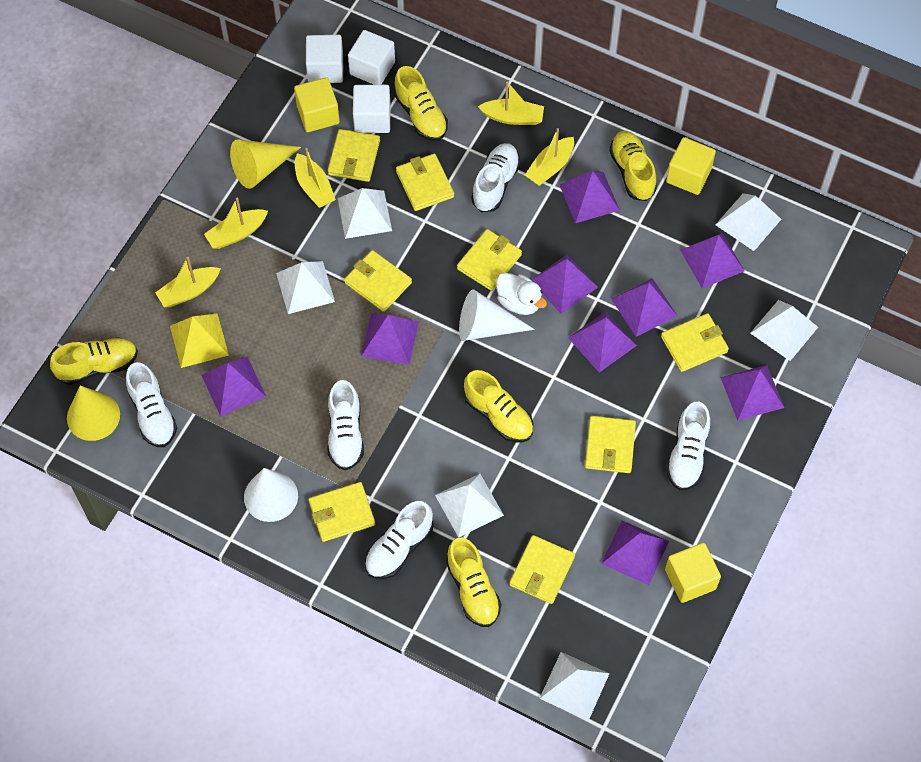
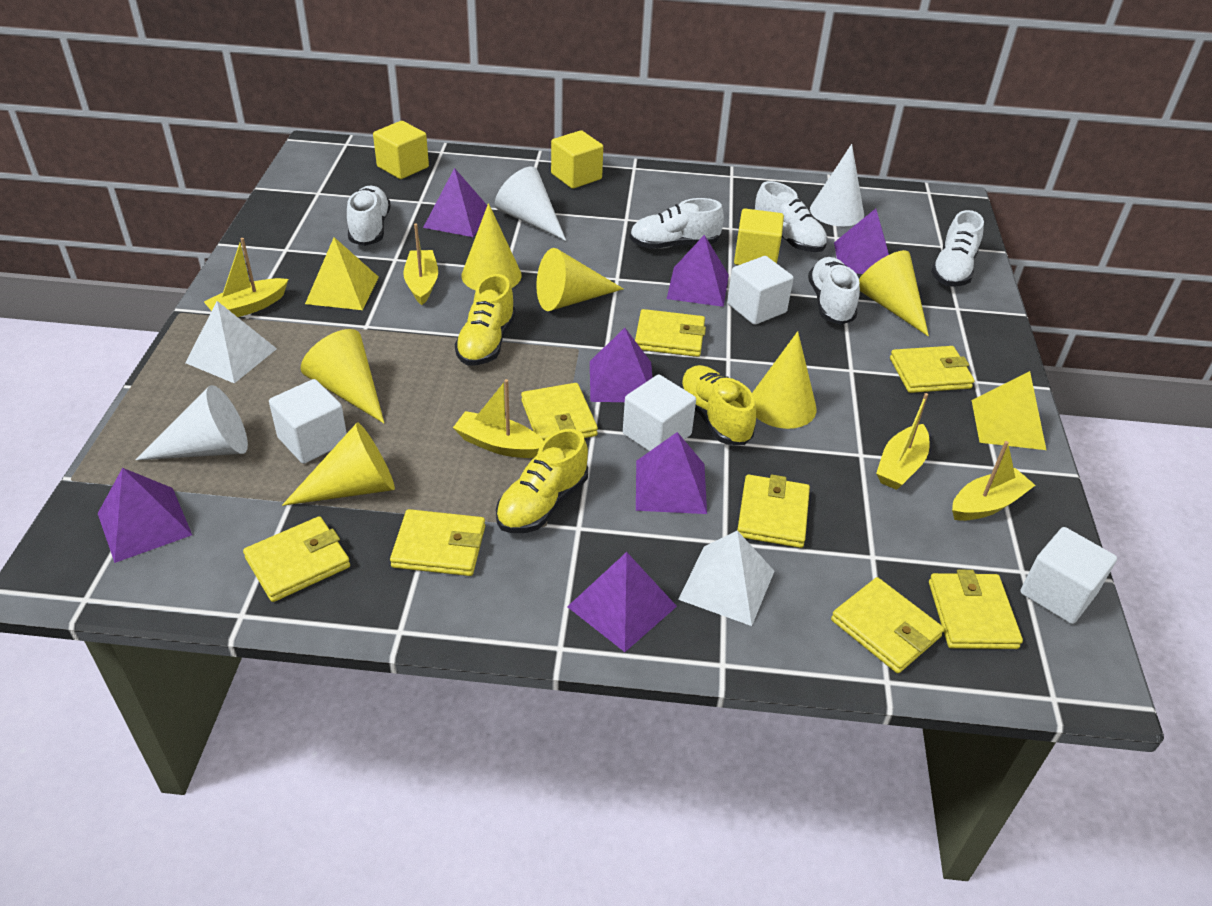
purple pyramid: [202,357,266,416] [361,313,419,365] [531,254,598,314] [560,171,620,223] [568,311,637,373] [601,521,669,585] [611,278,677,337] [680,233,744,288] [720,365,784,421] = 9 -> [98,468,192,563] [423,168,487,237] [567,552,677,652] [590,328,653,402] [636,432,707,514] [667,235,729,307] [834,209,889,274] = 7
white cone: [244,468,298,522] [459,289,535,341] = 2 -> [136,385,248,460] [495,167,566,241] [810,144,864,226] = 3
white cube: [306,35,343,83] [348,30,395,85] [353,85,391,133] = 3 -> [269,379,347,464] [623,375,696,451] [727,256,794,325] [1020,527,1117,624] = 4
white duck: [496,273,547,315] = 1 -> none = 0
white pyramid: [276,261,335,314] [338,188,392,239] [435,474,504,538] [539,652,610,721] [715,193,781,251] [750,300,818,361] = 6 -> [185,301,277,383] [678,531,774,626] = 2
yellow cone: [67,386,120,441] [230,139,301,189] = 2 -> [282,422,395,506] [301,329,384,423] [461,203,522,290] [536,248,623,311] [752,331,817,429] [859,250,929,337] = 6
yellow pyramid: [170,314,229,368] = 1 -> [305,237,379,310] [972,371,1046,450] = 2
yellow shoe: [50,337,138,385] [394,66,448,141] [446,537,501,627] [464,370,533,442] [609,131,657,201] = 5 -> [455,274,516,366] [496,429,588,533] [680,365,756,445] = 3

